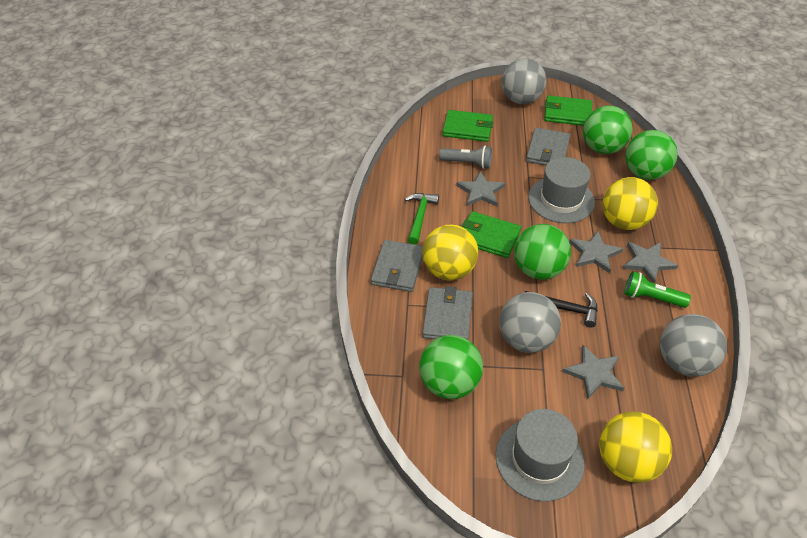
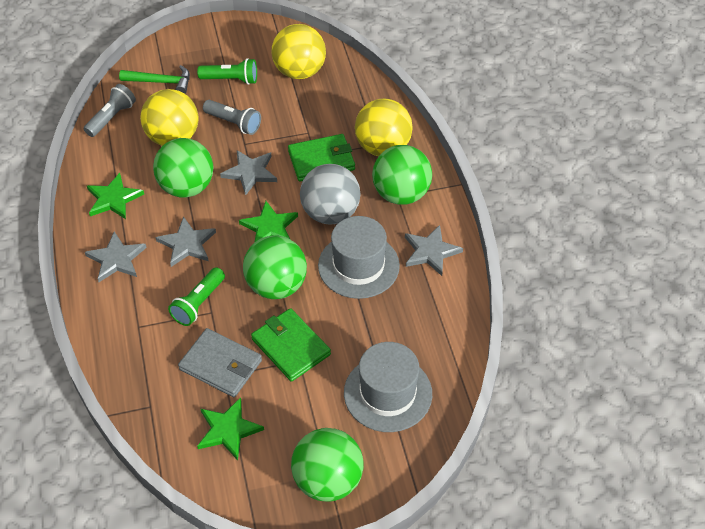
black hammer: [525,291,598,328] = 1 -> none = 0
green flashlight: [624,271,691,308] = 1 -> [168,267,225,326] [197,58,257,85] = 2
green star: none = 0 -> [87,173,144,219] [197,397,264,461] [239,201,298,242] = 3
green wallet: [442,110,493,142] [462,211,521,258] [544,95,592,126] = 3 -> [251,308,331,382] [288,134,355,182] = 2
grey ball: [499,292,561,353] [502,59,547,104] [660,314,727,377] = 3 -> [300,164,361,225] = 1
grey flashlight: [439,146,492,169] = 1 -> [84,84,136,137] [203,100,261,135] = 2
grey wallet: [371,240,423,292] [422,286,473,340] [526,128,570,165] = 3 -> [178,328,262,397] = 1

